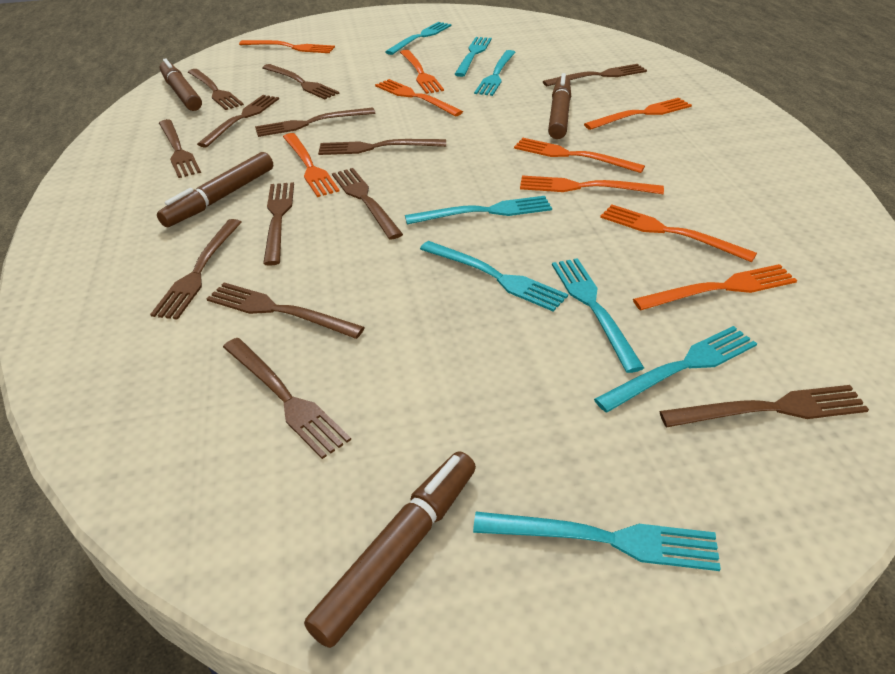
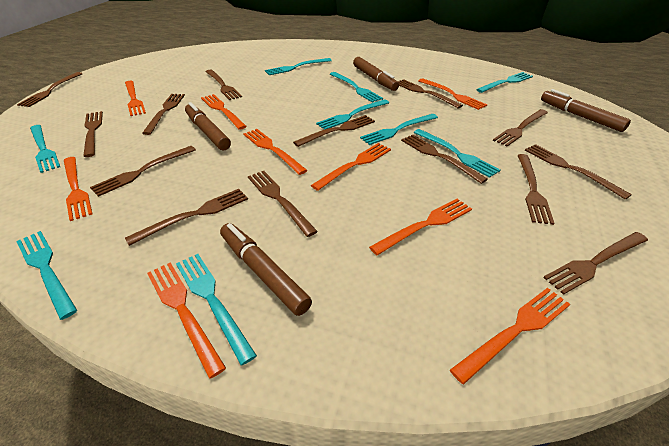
brown fork: [150,219,242,320] [159,119,201,178] [188,69,244,110] [197,95,279,148] [206,283,365,339] [223,338,351,459] [255,107,375,137] [262,64,340,99] [263,182,294,266] [318,139,446,155] [332,168,403,240] [543,64,647,86] [659,385,869,427] = 13 -> [17,72,83,107] [83,111,103,157] [90,146,196,197] [125,189,248,246] [142,94,185,135] [206,70,242,100] [248,171,318,237] [293,115,375,147] [397,79,463,108] [401,135,488,184] [493,109,548,147] [517,154,555,225] [525,144,632,199] [543,232,648,295] = 14
turquoise fork: [385,22,451,55] [405,196,552,224] [420,241,568,312] [454,37,492,77] [473,512,721,571] [474,50,516,96] [552,258,644,373] [594,326,757,413] = 8 -> [16,231,77,320] [30,125,60,173] [176,254,257,365] [265,58,332,75] [316,99,389,130] [330,72,383,103] [360,114,438,145] [414,129,500,178] [476,72,533,93] = 9

